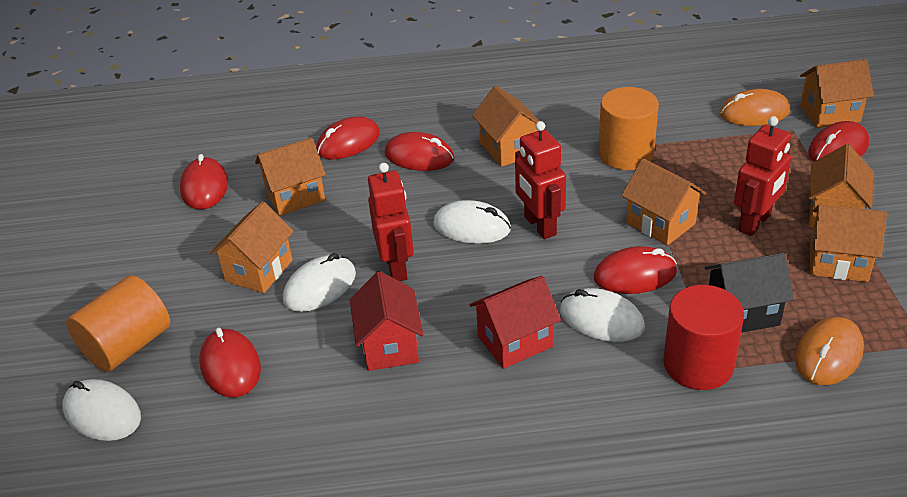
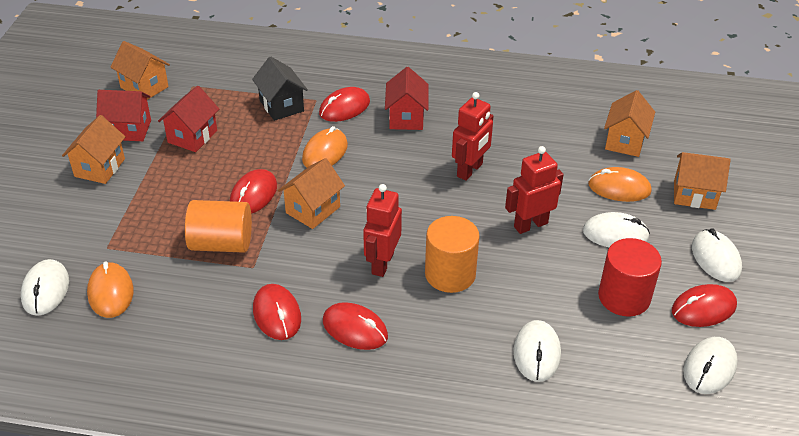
orange house: [210,201,294,293] [255,138,326,216] [472,86,539,167] [621,159,706,246] [800,59,874,128] [808,144,873,228] [810,204,887,282] = 7 -> [62,115,125,184] [110,41,170,100] [278,158,345,229] [604,90,655,157] [674,152,731,210] = 5
orange mouse: [720,89,790,126] [795,317,864,385] = 2 -> [87,262,133,318] [302,126,348,168] [588,167,652,202] = 3
red house: [350,271,424,371] [469,276,561,369] = 2 -> [96,90,151,141] [158,86,219,152] [385,67,428,130] = 3
red mouse: [180,154,228,209] [199,328,261,398] [316,116,380,159] [385,132,454,171] [593,246,677,294] [808,121,869,162] = 6 -> [230,169,277,214] [253,284,301,340] [319,87,370,122] [323,302,388,350] [672,284,737,327] = 5
white mouse: [62,379,141,441] [283,253,356,312] [433,200,511,244] [560,288,645,342] = 4 -> [21,259,69,316] [514,320,561,382] [583,212,650,247] [683,337,738,394] [692,229,742,282] = 5

